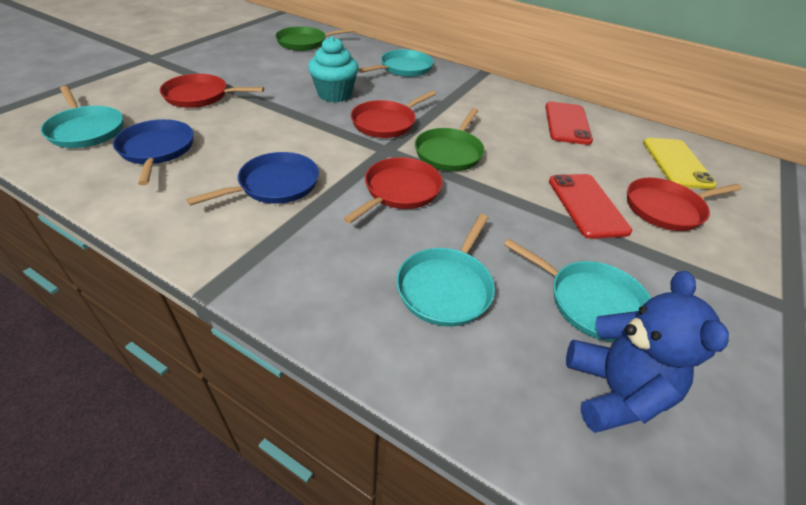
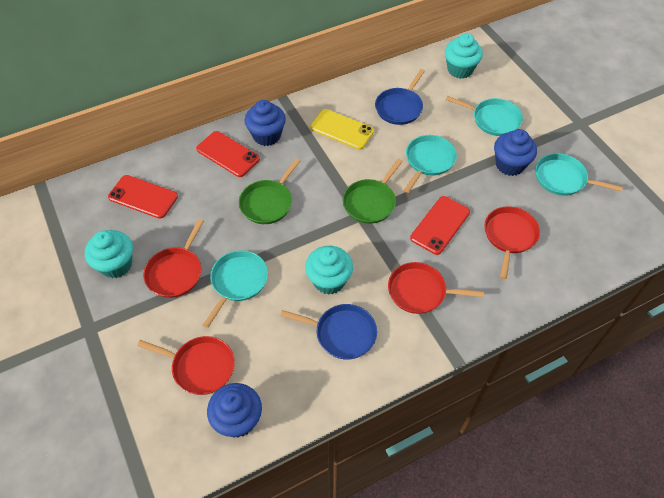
blue cupcake: none = 0 -> [207,383,262,438] [244,100,286,146] [494,129,537,176] = 3
blue teddy bear: [566,271,729,433] = 1 -> none = 0
red phone: [545,102,593,145] [549,174,632,239] = 2 -> [108,175,178,219] [196,131,260,177] [410,196,470,255] = 3
turquoise cupcake: [308,36,359,102] = 1 -> [85,230,133,278] [305,246,353,295] [445,33,483,79] = 3

